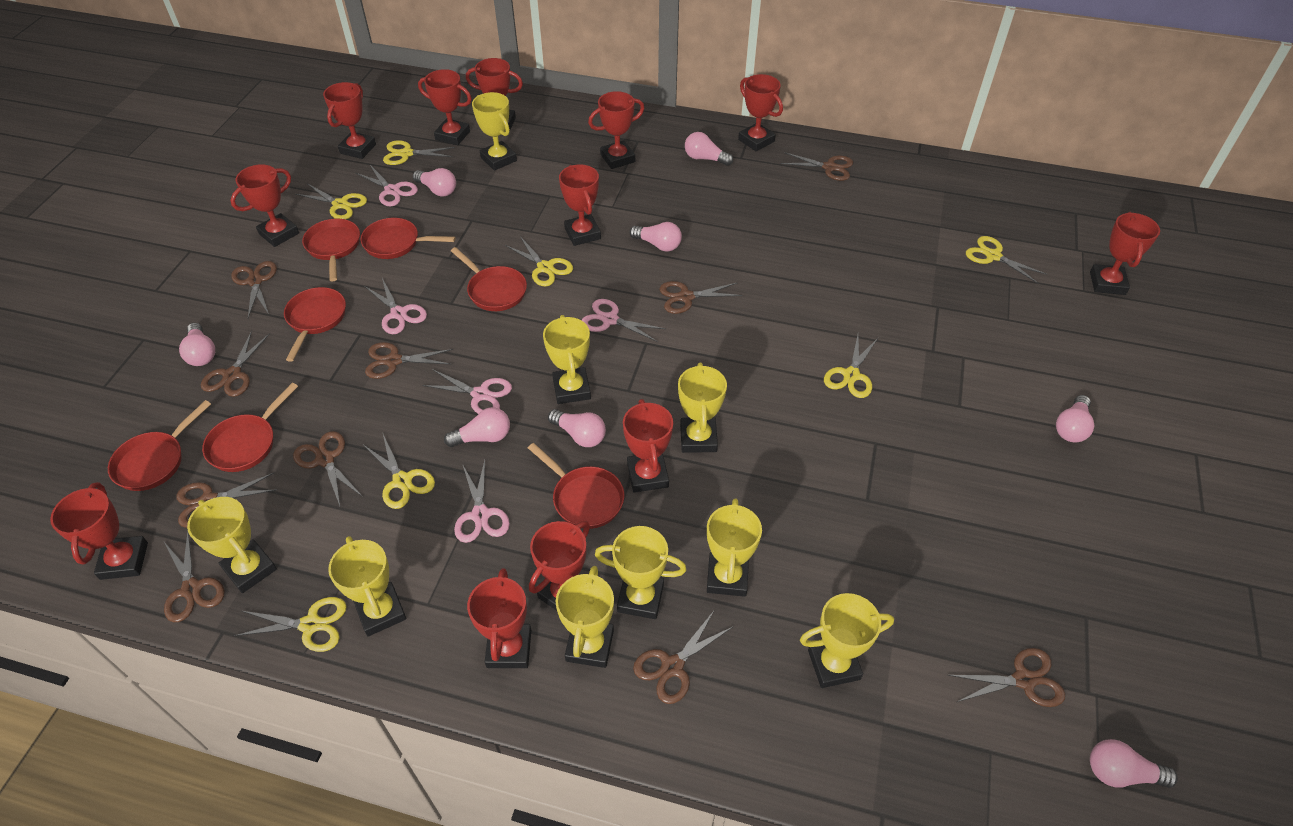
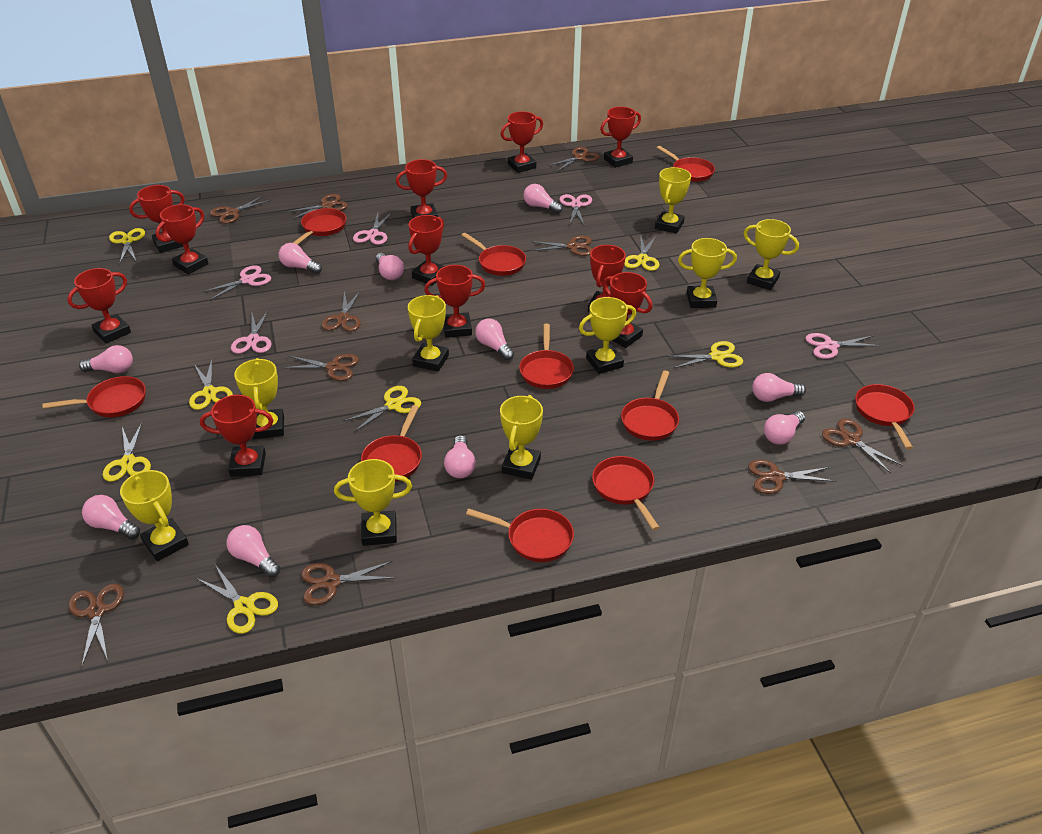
pink light bulb: [179,323,215,366] [413,168,456,197] [444,407,510,447] [548,409,606,447] [629,222,682,252] [685,132,733,166] [1056,395,1094,442] [1090,739,1178,788] = 8 -> [79,345,133,373] [82,495,140,540] [226,525,280,578] [279,243,322,274] [376,253,404,280] [444,435,476,478] [475,318,514,361] [523,184,563,213] [752,373,806,402] [764,411,805,445] = 10
red pan: [108,400,211,491] [202,383,298,472] [284,287,346,362] [302,219,360,282] [360,218,456,259] [451,247,527,311] [528,443,624,529] = 7 -> [42,376,146,417] [293,208,347,245] [361,405,422,481] [461,233,526,276] [466,509,574,562] [519,324,574,389] [592,456,660,531] [621,370,679,441] [657,146,715,182] [855,384,915,450] = 10
red trophy: [50,482,148,580] [230,164,299,247] [323,82,376,159] [418,69,472,145] [466,58,523,132] [467,568,531,668] [529,521,590,611] [559,164,601,246] [588,91,644,169] [623,399,673,493] [738,74,783,151] [1090,212,1160,295] = 12 -> [67,268,131,344] [129,185,185,253] [155,204,209,274] [200,395,273,477] [396,159,447,218] [408,215,445,286] [424,265,486,338] [500,111,543,173] [588,245,626,312] [600,107,641,168] [603,272,652,348] = 11

